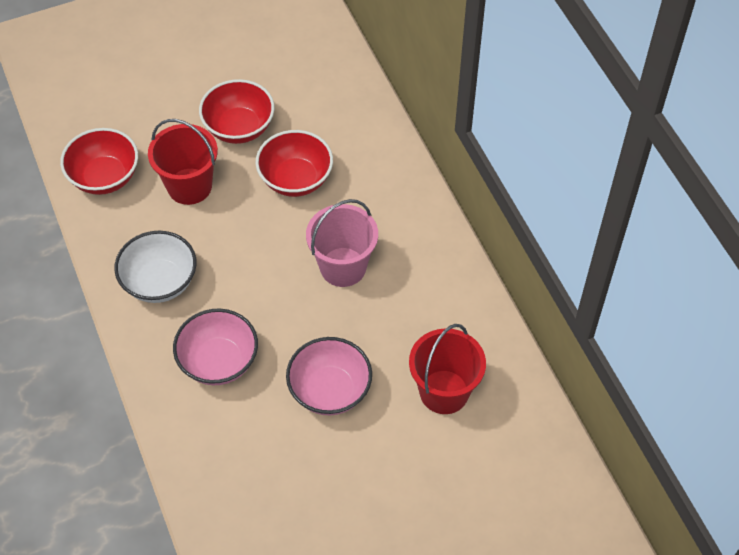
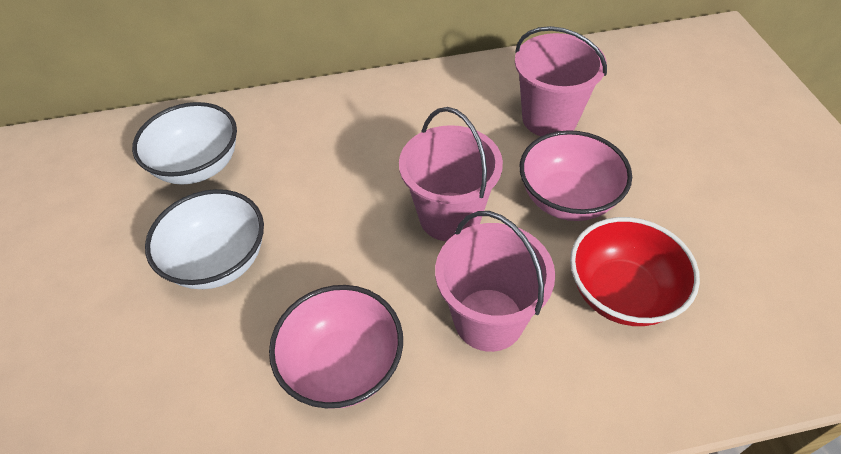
pink bucket: [306,199,378,287] = 1 -> [399,107,503,241] [435,211,555,352] [515,26,607,136] = 3
red bowl: [60,128,138,195] [199,79,274,144] [256,130,333,197] = 3 -> [570,217,700,326] = 1
red bucket: [148,119,218,205] [409,324,486,414] = 2 -> none = 0
white bowl: [114,231,197,303] = 1 -> [132,102,237,185] [145,189,264,289] = 2

